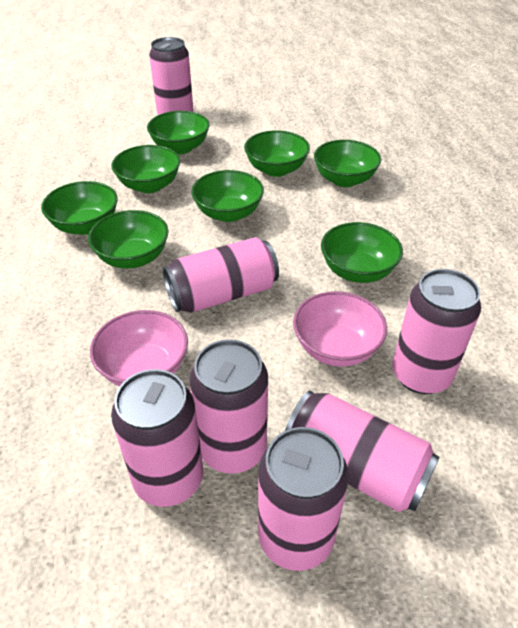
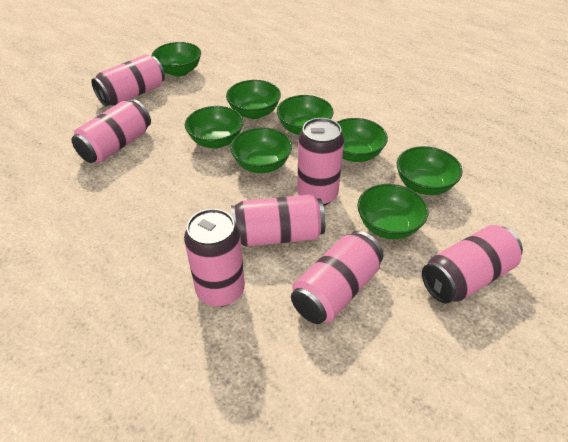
pink bowl: [90,310,188,386] [293,291,387,367] = 2 -> none = 0

